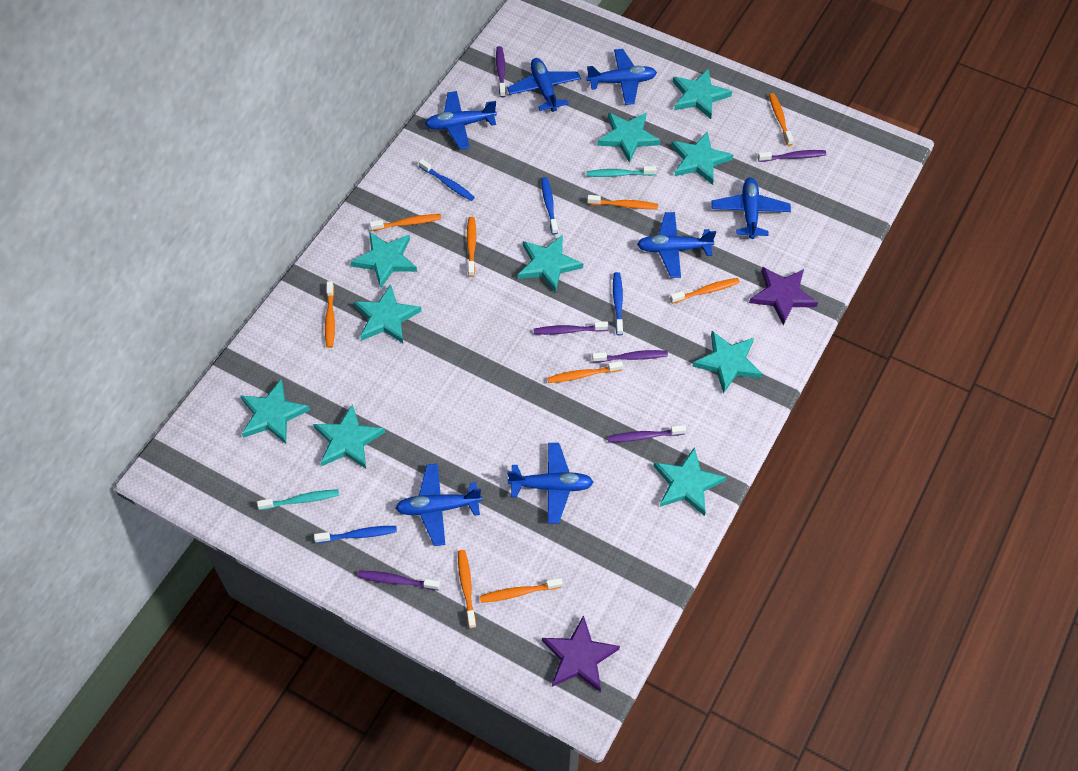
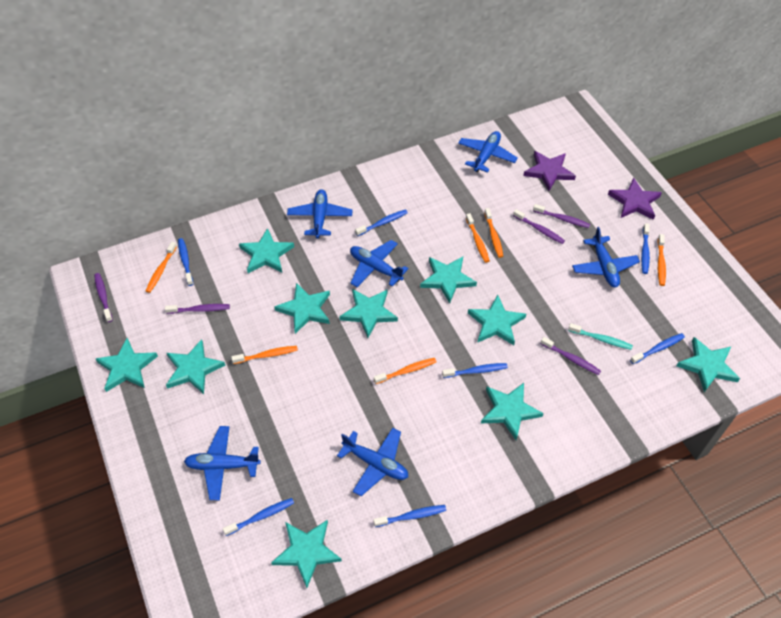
blue plane: [396,463,482,546] [425,91,497,149] [507,58,581,112] [507,443,593,523] [586,49,657,105] [637,212,716,278] [711,177,791,239] = 7 -> [184,426,261,500] [287,189,352,238] [337,428,408,496] [350,240,409,287] [458,131,518,173] [572,227,640,288] = 6
blue toothbrush: [314,526,397,543] [419,159,475,201] [541,177,558,235] [613,272,623,335] = 4 -> [178,238,193,286] [223,498,294,536] [355,209,408,236] [373,505,446,527] [442,363,508,378] [630,333,685,364] [641,223,650,274] = 7
orange toothbrush: [325,281,335,348] [370,214,441,231] [458,550,476,628] [467,217,476,277] [480,578,563,603] [547,361,623,383] [587,195,658,209] [670,278,740,303] [769,93,794,146] = 9 -> [146,242,177,293] [231,346,298,364] [374,358,436,384] [466,213,490,263] [484,208,503,258] [657,234,666,286] = 6
purple toothbrush: [358,570,440,590] [496,46,506,98] [534,321,609,335] [592,350,668,363] [607,425,686,442] [758,150,826,162] = 6 -> [94,273,113,322] [165,304,230,314] [513,209,565,244] [533,204,590,228] [540,337,601,375] = 5
turquoise toothbrush: [257,489,339,510] [586,166,656,177] = 2 -> [568,323,633,350] = 1

